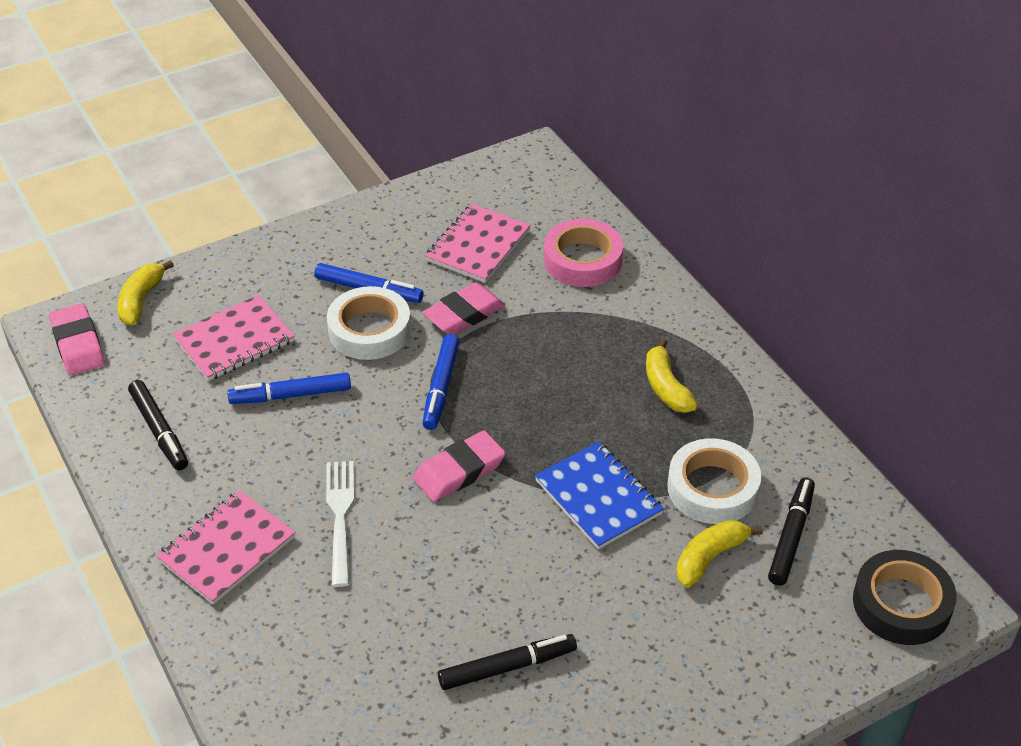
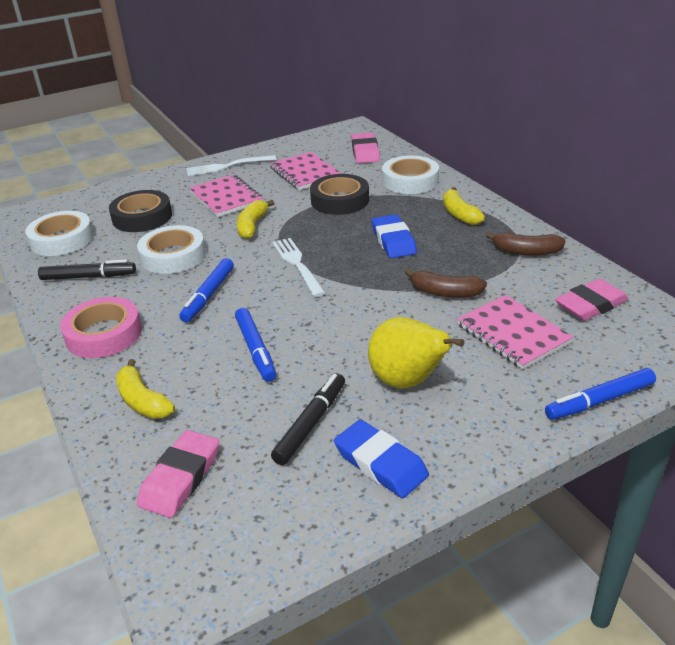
black marker: [128,380,188,470] [438,634,577,690] [768,477,815,586] = 3 -> [38,260,136,280] [271,373,345,465] = 2
black tape: [853,550,957,645] = 1 -> [109,190,172,232] [310,174,369,215] = 2
blue eraser: none = 0 -> [334,419,429,498] [372,214,417,258] = 2
blue notebook: [535,442,664,550] = 1 -> none = 0
brown banana: none = 0 -> [405,269,487,298] [486,232,565,256] = 2
white fork: [326,461,354,587] = 1 -> [186,155,276,176] [272,238,325,297] = 2
white tape: [327,286,411,360] [667,438,761,524] = 2 -> [25,211,94,256] [137,225,206,274] [382,156,439,194] = 3
yellow pear: none = 0 -> [368,317,465,389] = 1

